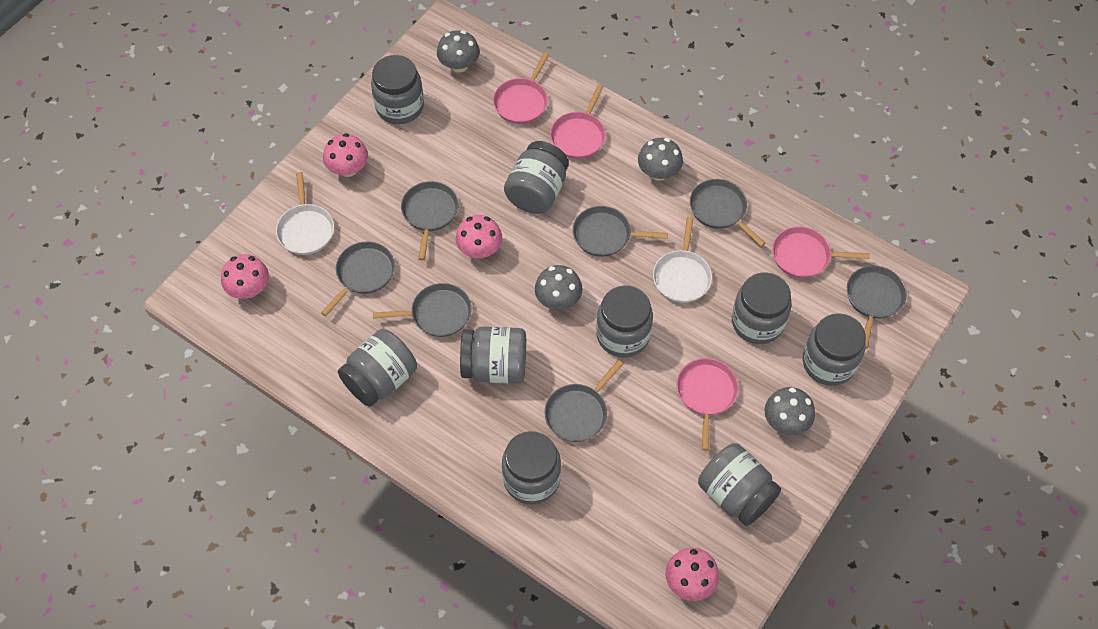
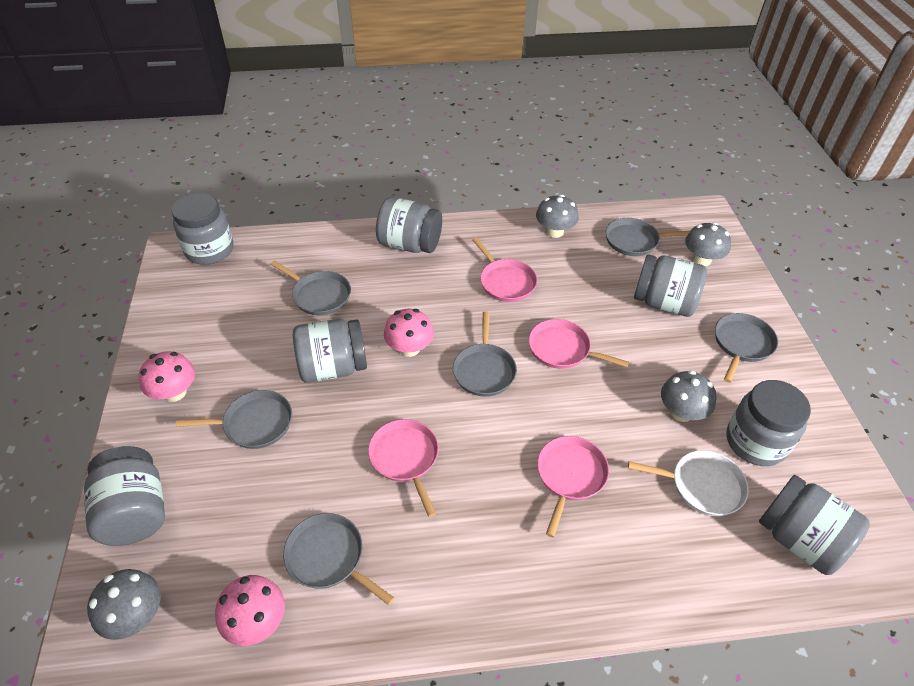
grey jar: [338,329,417,407] [371,55,424,124] [460,326,526,383] [502,431,561,504] [504,141,569,214] [596,285,653,358] [698,443,781,526] [732,272,792,344] [803,313,866,386] = 9 -> [84,446,165,546] [172,193,233,265] [293,319,367,383] [376,197,442,253] [634,255,707,317] [727,380,811,466] [759,475,870,575] = 7
grey pan: [321,242,395,316] [373,283,472,337] [401,181,458,260] [544,360,623,442] [573,206,668,257] [690,179,766,247] [847,266,907,348] = 7 -> [176,390,292,449] [270,260,351,315] [283,513,394,605] [453,311,517,397] [606,218,691,256] [715,313,778,383] = 6
pink mushroom: [221,254,269,299] [323,133,368,177] [456,215,502,258] [666,548,719,601] = 4 -> [139,351,195,402] [215,575,285,646] [384,309,434,357] = 3
white pan: [276,172,334,255] [653,217,712,303] = 2 -> [628,450,749,516] = 1

